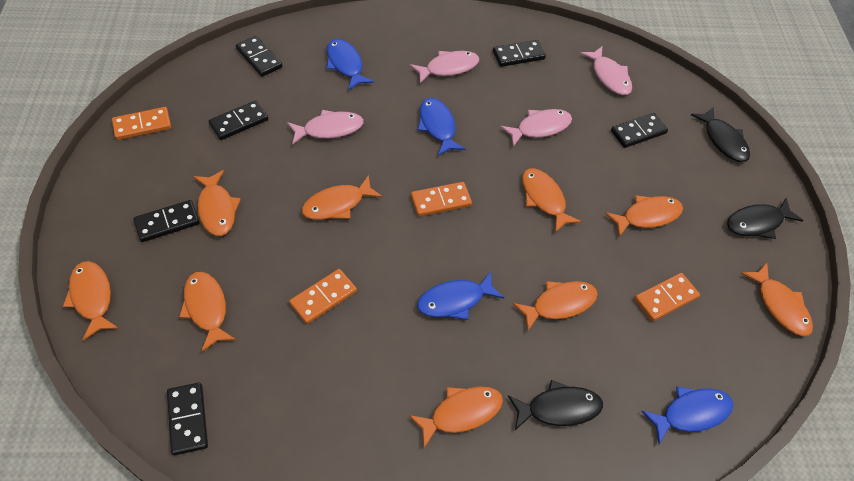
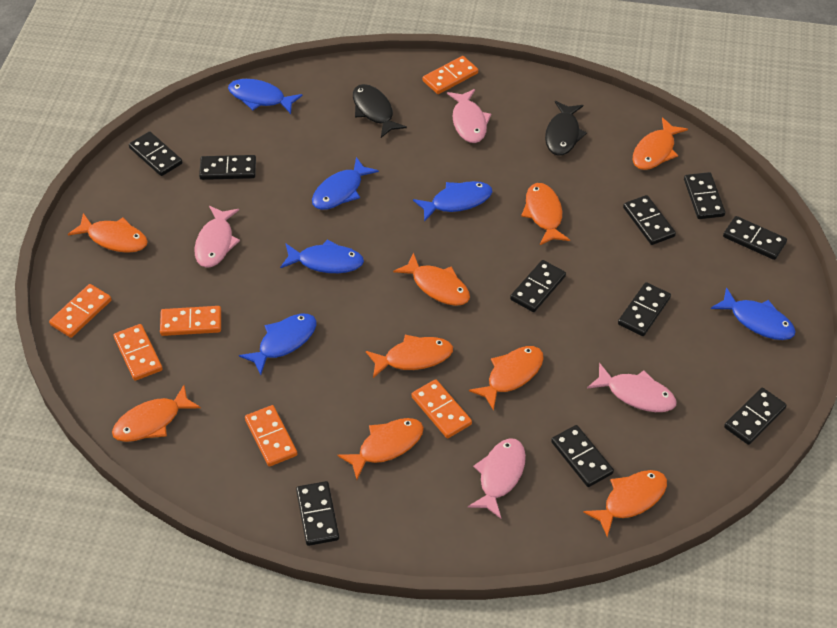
black domino: [134,200,199,242] [167,383,208,455] [209,101,268,140] [236,36,282,77] [493,40,546,67] [611,113,668,148] = 6 -> [129,132,182,176] [199,155,256,180] [296,481,339,546] [510,260,566,312] [551,425,614,487] [618,282,671,336] [623,195,676,245] [684,172,725,219] [723,216,787,260] [724,388,787,445] = 10
black fish: [508,380,603,430] [691,107,750,162] [727,198,804,239] = 3 -> [353,84,407,138] [545,101,587,156] = 2
blue fish: [327,39,374,91] [417,271,504,320] [418,98,466,156] [641,387,733,444] = 4 -> [228,79,303,114] [239,314,316,375] [280,239,364,273] [312,157,379,210] [413,181,492,222] [711,287,796,340] = 6
orange domino: [112,107,171,140] [289,269,357,324] [411,182,472,217] [634,273,700,321] = 4 -> [49,284,112,338] [114,324,163,381] [160,306,221,336] [245,405,297,467] [411,379,472,438] [423,56,478,94] = 6

